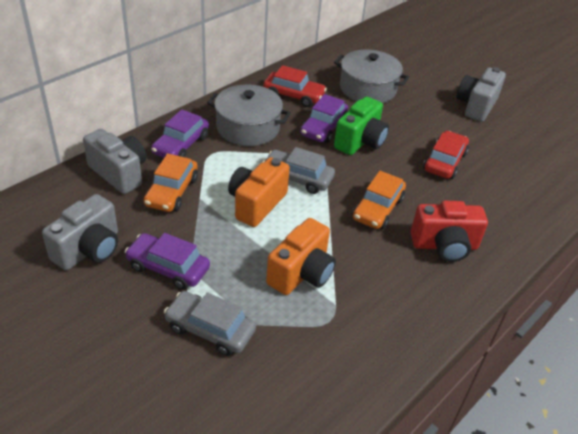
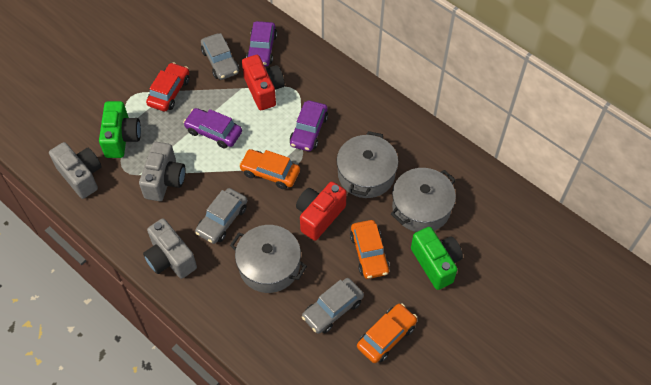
green camera: [334,96,389,155] = 1 -> [99,101,141,158] [411,227,463,290] = 2
grey car: [164,291,256,356] [262,147,335,194] = 2 -> [195,188,247,244] [201,33,239,80] [302,278,364,334] = 3
grey pot: [207,84,291,146] [334,49,409,103] = 2 -> [230,225,307,293] [337,131,398,198] [391,168,456,232] = 3
orange camera: [228,157,290,227] [266,218,336,295] = 2 -> none = 0
orange car: [144,154,198,212] [352,171,406,229] = 2 -> [239,149,300,189] [350,220,390,279] [357,304,417,363] = 3
red camera: [411,201,488,262] = 1 -> [242,55,285,110] [296,182,347,241] = 2
red car: [263,65,327,107] [423,131,469,179] = 2 -> [146,62,190,112] = 1

